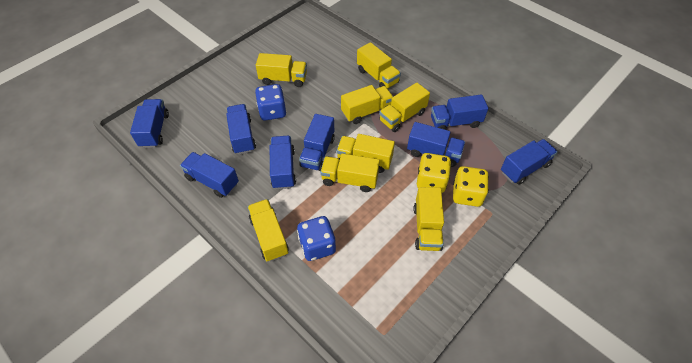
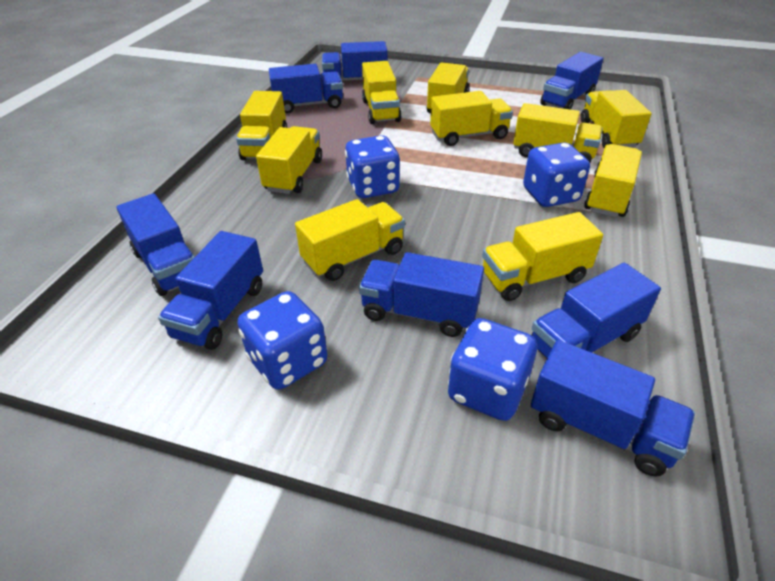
blue dice: [255,84,287,121] [297,216,336,261] = 2 -> [237,291,327,390] [345,135,400,198] [448,318,537,421] [523,142,590,207] = 4
yellow dice: [417,153,451,193] [453,166,489,207] = 2 -> none = 0
yellow truck: [248,199,289,262] [256,53,307,87] [320,154,380,192] [337,134,395,173] [341,85,393,124] [357,42,401,89] [379,82,430,132] [413,187,444,251] = 8 -> [236,91,287,160] [256,126,322,194] [295,199,405,281] [362,61,402,124] [427,62,469,113] [430,91,513,146] [482,212,603,301] [513,103,603,163] [581,90,651,148] [584,144,642,217] = 10

